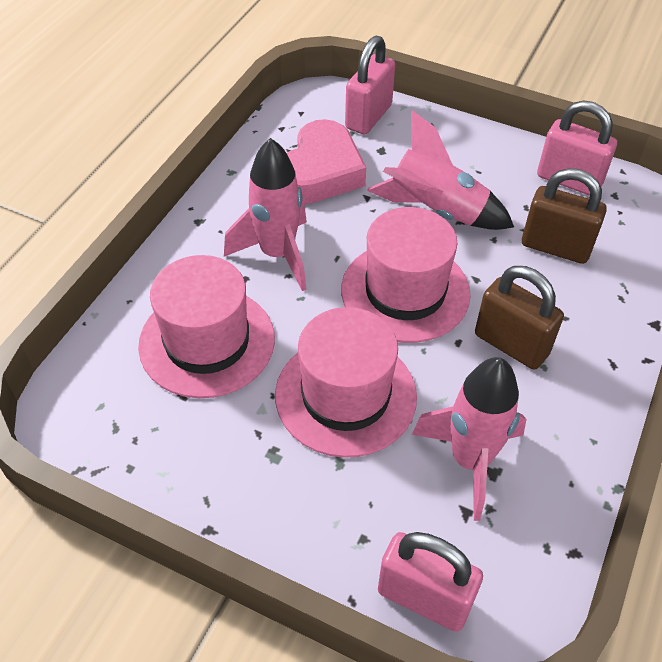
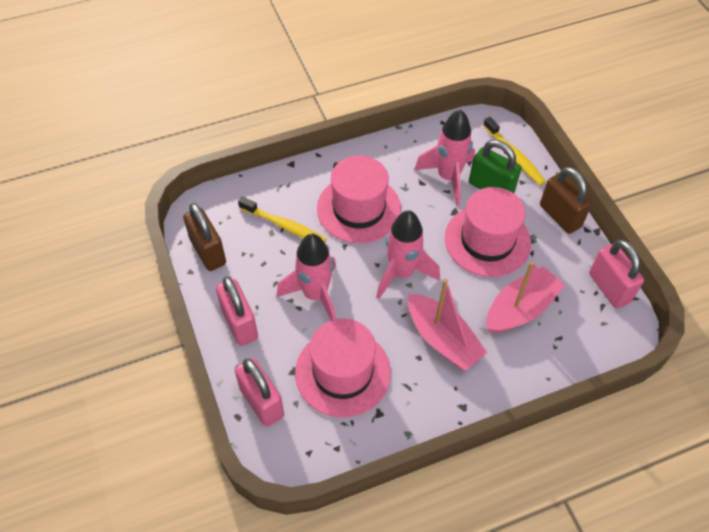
green padlock: none = 0 -> [469,140,522,193] = 1
pink boat: none = 0 -> [408,279,488,371] [486,261,565,333] = 2
pink heart: [287,119,366,204] = 1 -> none = 0
yellow toothbrush: none = 0 -> [238,197,327,243] [483,117,546,186] = 2

